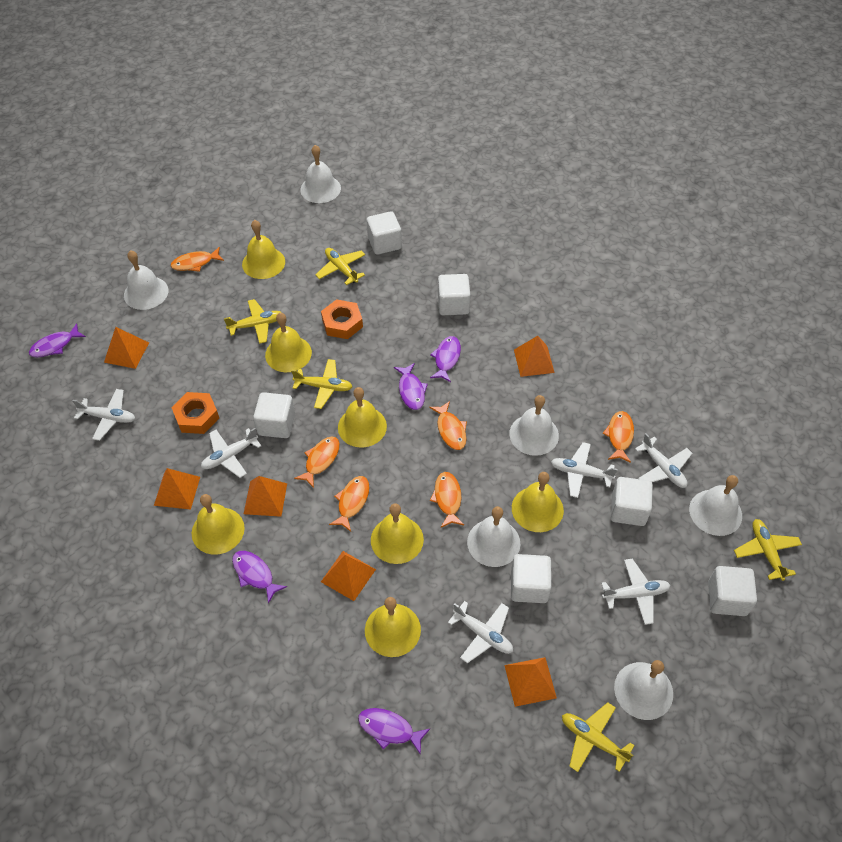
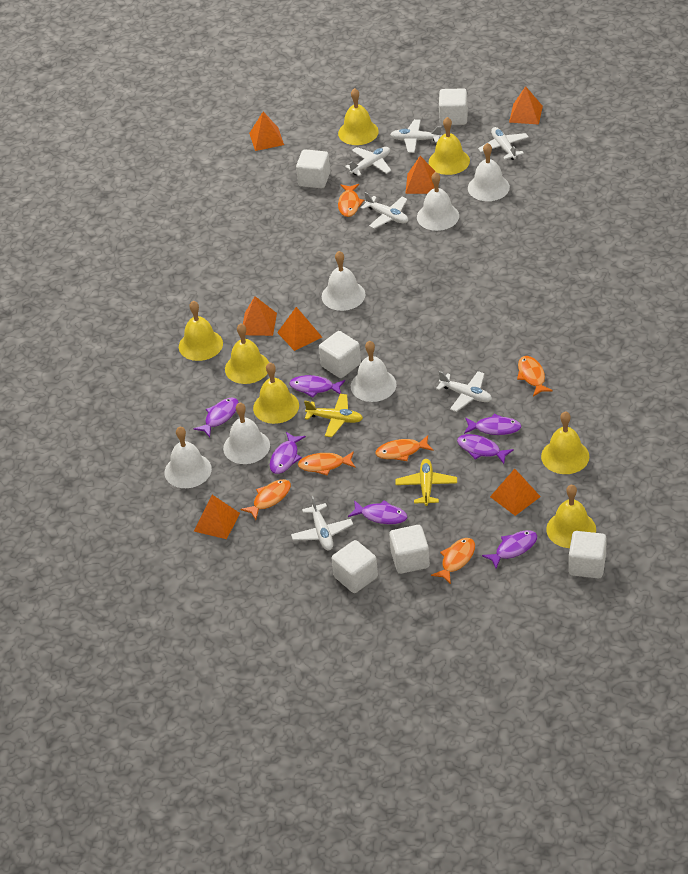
orange nut: [171,392,219,434] [321,299,363,339] = 2 -> none = 0
orange pyramid: [104,327,149,369] [154,468,200,510] [244,476,287,517] [321,551,376,601] [504,657,557,707] [514,336,555,377] = 6 -> [194,495,240,539] [243,296,277,336] [249,112,284,151] [277,307,322,351] [405,156,436,194] [490,469,541,516] [509,86,543,125] = 7
purple fish: [29,323,86,358] [232,551,287,604] [358,708,430,755] [394,363,428,410] [430,336,461,382] = 5 -> [194,398,239,437] [270,432,306,474] [289,375,345,397] [348,500,407,524] [457,434,514,464] [464,414,522,435] [482,530,537,569] = 7
yellow plane: [224,299,282,344] [291,359,353,409] [315,248,365,285] [562,702,635,772] [734,519,802,581] = 5 -> [304,394,363,437] [395,459,457,506] = 2

